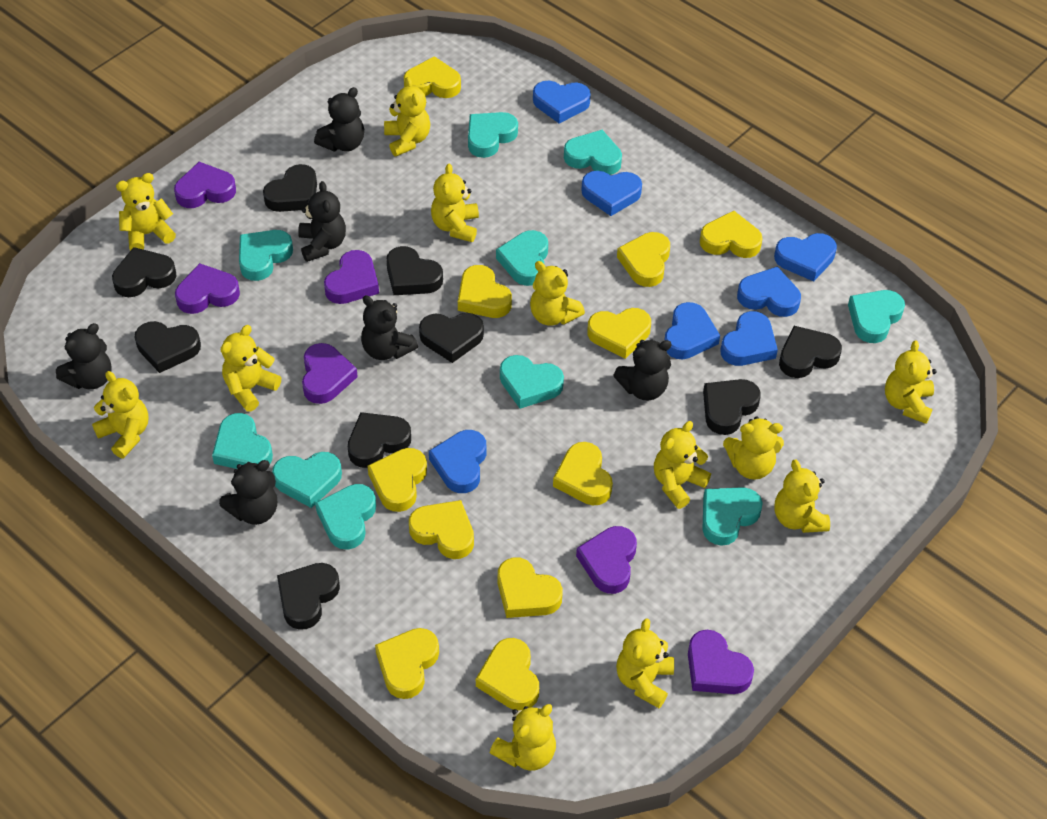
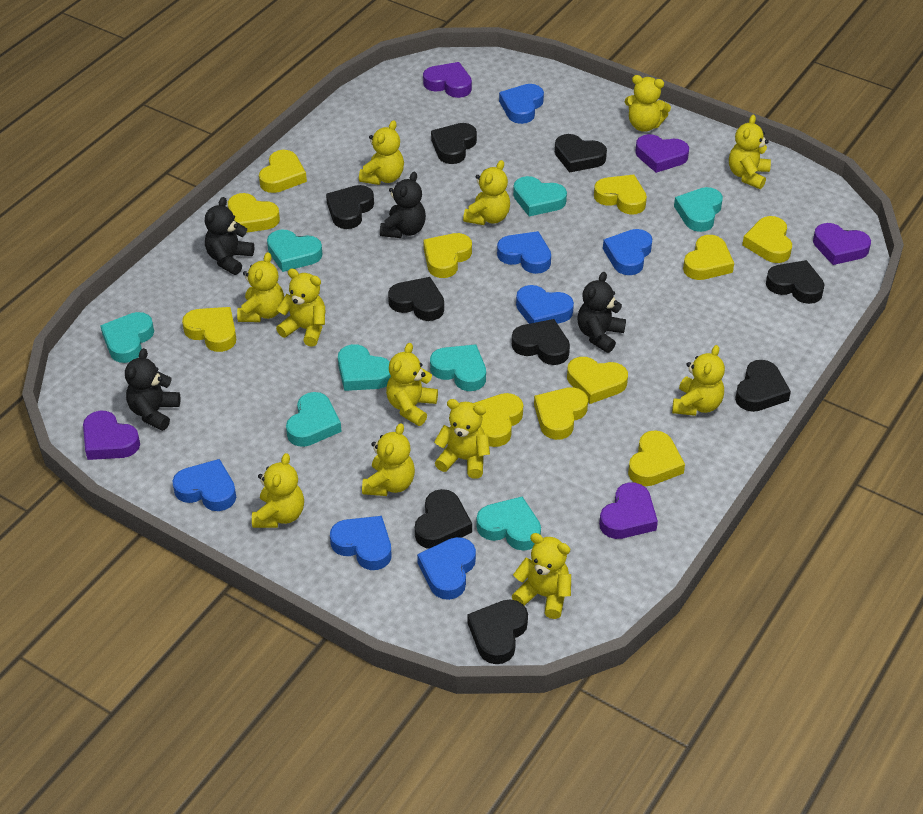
black teddy bear: [56,323,112,389] [219,460,277,525] [298,181,346,262] [314,87,364,152] [361,295,418,360] [613,339,672,400] = 6 -> [125,348,181,431] [205,197,254,275] [380,172,426,238] [578,272,626,353] = 4
purple heart: [174,162,236,208] [175,263,240,314] [302,343,358,404] [324,250,379,304] [576,526,637,594] [688,630,754,694] = 6 -> [83,411,140,460] [423,62,472,98] [599,483,658,539] [636,134,689,173] [813,223,871,265] = 5
turquoise heart: [212,413,273,469] [239,230,293,281] [272,452,342,508] [315,484,376,550] [468,112,518,158] [496,230,548,286] [500,355,564,409] [564,130,622,175] [702,487,763,546] [848,290,905,343] = 10 -> [100,312,154,363] [267,230,323,272] [286,392,342,447] [338,344,391,391] [430,344,486,391] [476,496,541,551] [513,176,567,217] [674,187,723,232] = 8

